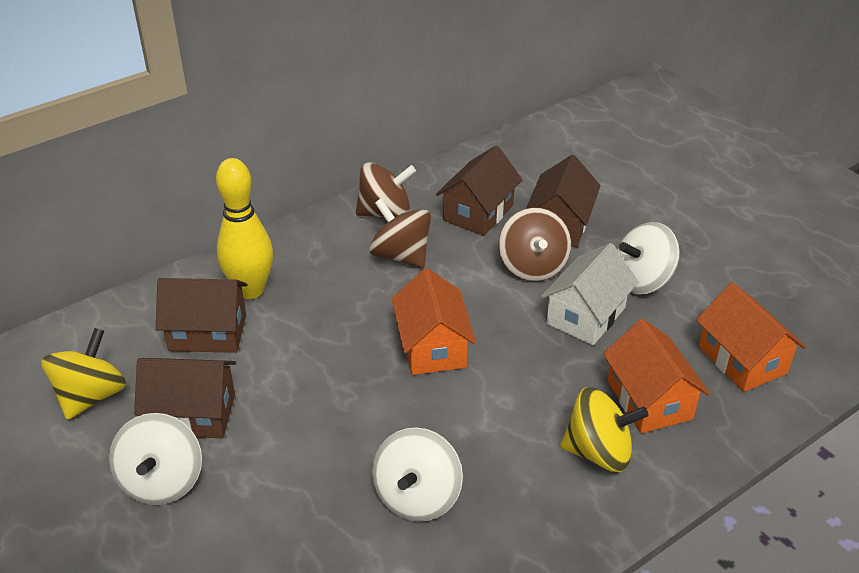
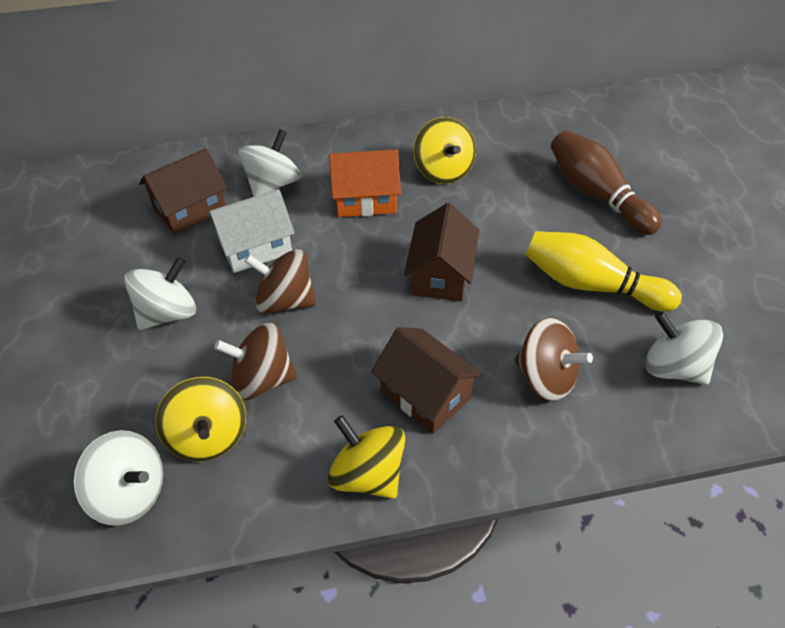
brown bowling pin: none = 0 -> [551,130,662,235] = 1
brown house: [134,358,236,438] [156,278,248,353] [436,145,522,236] [526,155,601,247] = 4 -> [139,148,227,234] [371,327,483,434] [404,203,479,302] = 3
orange house: [392,268,476,375] [603,319,710,433] [696,282,806,392] = 3 -> [329,149,401,217] = 1
white spinning top: [109,413,202,505] [372,427,463,521] [617,222,680,294] = 3 -> [74,430,163,525] [124,257,196,330] [238,129,301,197] [645,311,723,385] = 4
yellow spinning top: [41,328,126,420] [560,387,648,472] = 2 -> [156,377,246,461] [328,415,405,499] [414,117,476,184] = 3

